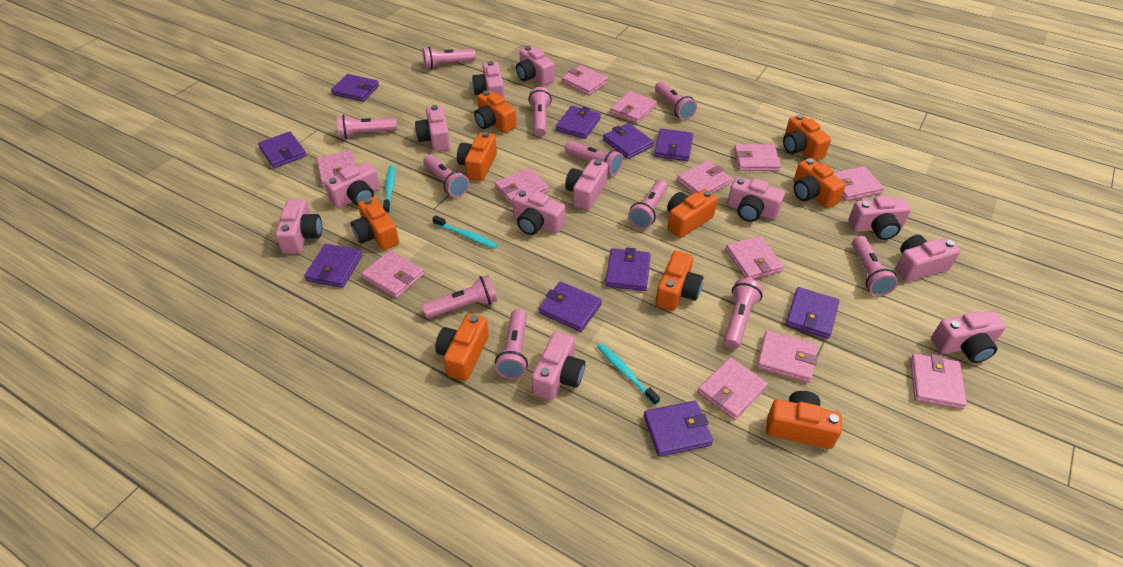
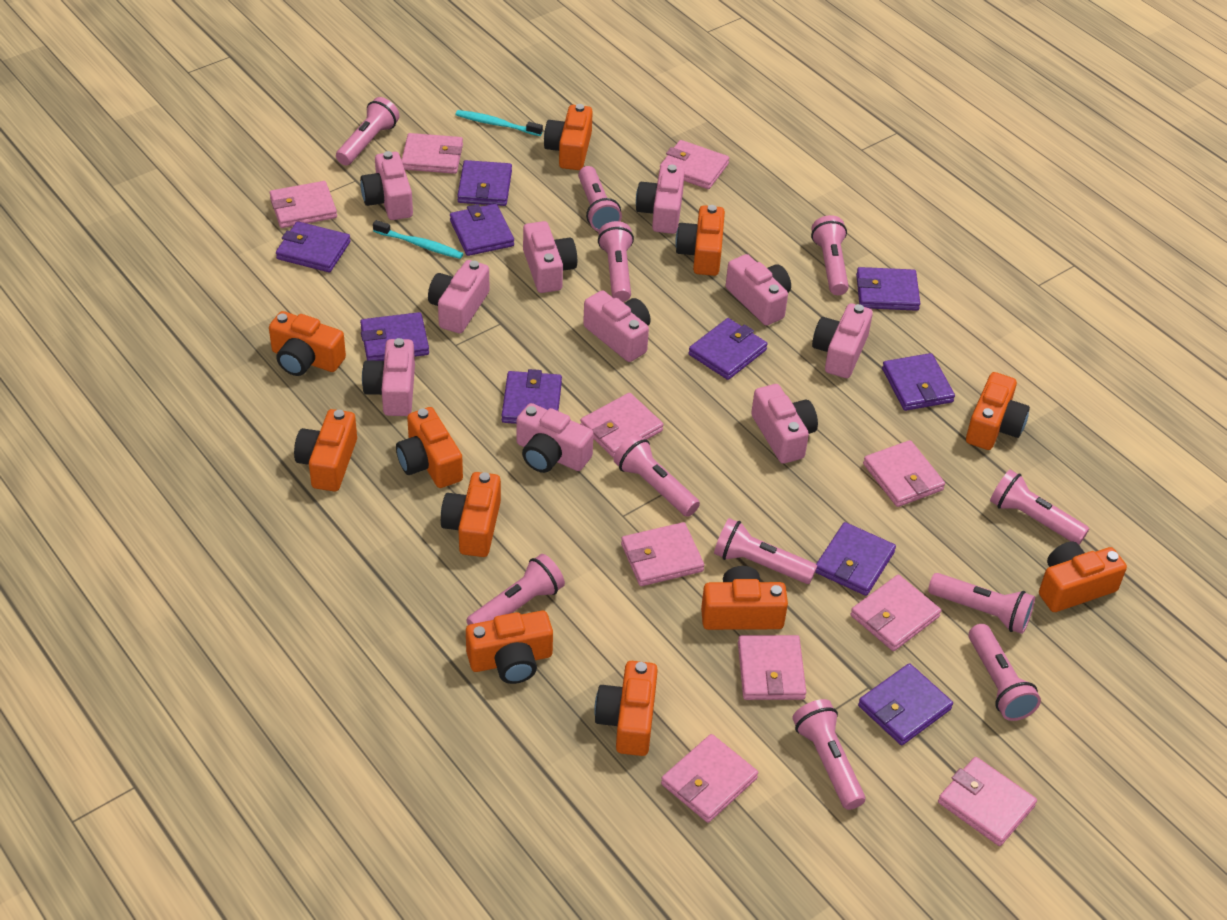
orange camera: [351,197,399,250] [435,314,489,381] [457,132,497,181] [474,90,516,133] [655,251,703,311] [667,189,718,238] [766,391,842,449] [783,114,831,160] [794,158,846,208] = 9 -> [269,311,346,376] [294,409,357,491] [396,407,463,488] [441,472,501,557] [466,611,553,684] [544,104,593,170] [594,661,658,756] [675,205,725,276] [701,566,788,630] [966,372,1030,450] [1039,541,1127,612] = 11
pink camera: [275,199,322,254] [324,162,380,208] [415,105,450,152] [472,61,505,99] [513,189,565,235] [516,46,555,86] [532,331,585,401] [565,159,608,210] [727,177,785,222] [848,195,911,240] [895,235,960,282] [931,311,1006,363] = 12 -> [360,151,413,220] [362,338,415,416] [428,260,489,333] [516,403,594,473] [523,221,577,293] [583,290,651,362] [636,165,685,234] [726,254,791,326] [751,384,818,464] [812,303,873,378] = 10
pink wallet: [316,150,356,187] [361,250,424,298] [495,168,549,206] [562,65,608,95] [610,91,657,124] [677,160,732,193] [698,357,768,420] [725,236,784,279] [734,144,781,171] [757,330,818,383] [833,166,884,201] [910,353,967,409] = 12 -> [270,181,337,228] [402,133,463,174] [580,393,663,458] [621,522,704,586] [660,140,729,189] [661,734,758,823] [738,635,806,700] [851,575,941,651] [863,440,945,507] [938,757,1037,846] = 10
turquoise toothbrush: [383,165,395,214] [432,215,498,249] [597,343,660,406] = 3 -> [373,220,463,259] [456,110,543,136] = 2

